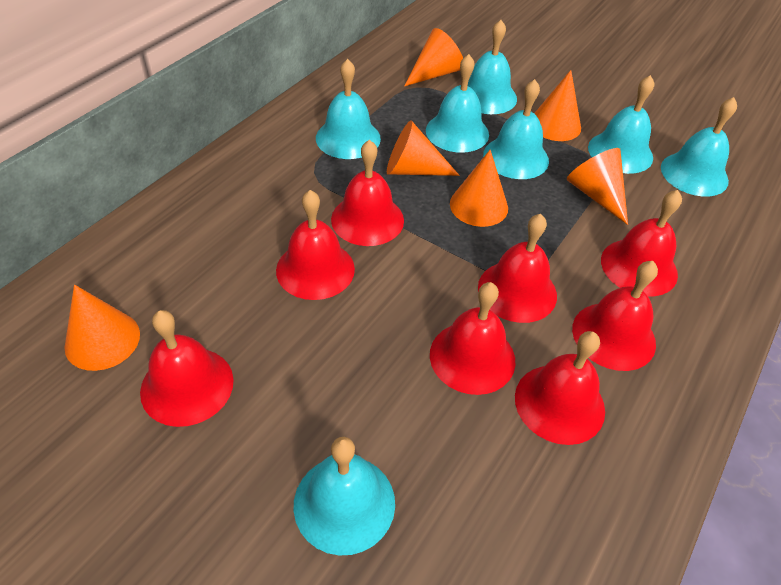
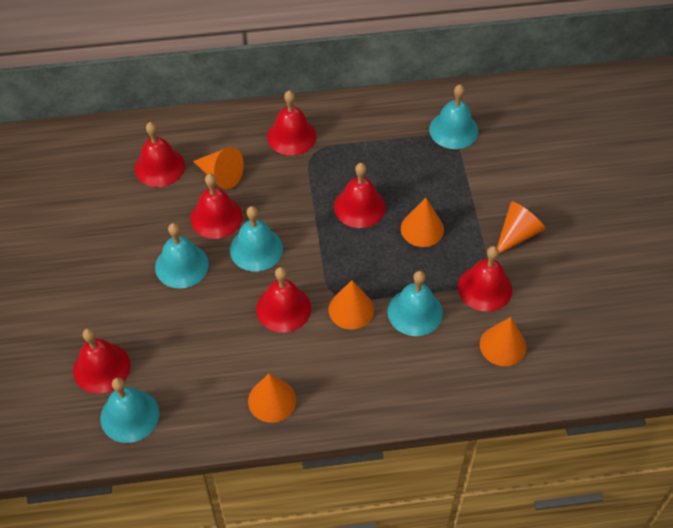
red bell: [140,310,234,427] [276,190,355,300] [331,140,404,246] [430,282,515,395] [478,214,557,323] [515,331,605,445] [572,261,658,371] [601,190,682,296] = 8 -> [73,328,130,394] [134,122,185,187] [191,174,243,239] [256,267,311,333] [267,90,316,155] [334,163,386,228] [458,246,512,312] = 7
turquoise bell: [294,437,395,556] [316,59,381,159] [426,54,489,153] [468,20,517,114] [483,79,549,179] [588,75,654,174] [661,97,737,197] = 7 -> [100,377,159,443] [155,223,209,288] [230,206,283,271] [388,271,443,336] [429,84,478,149] = 5

